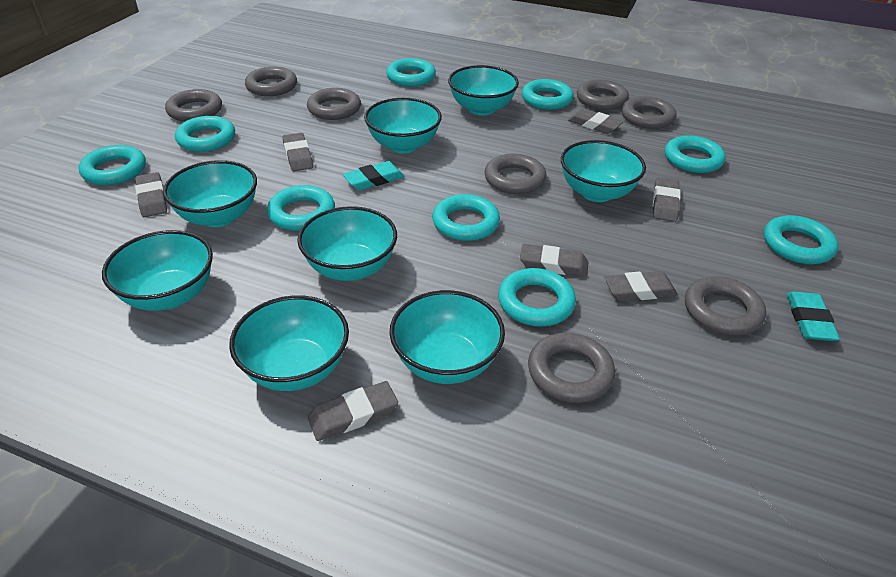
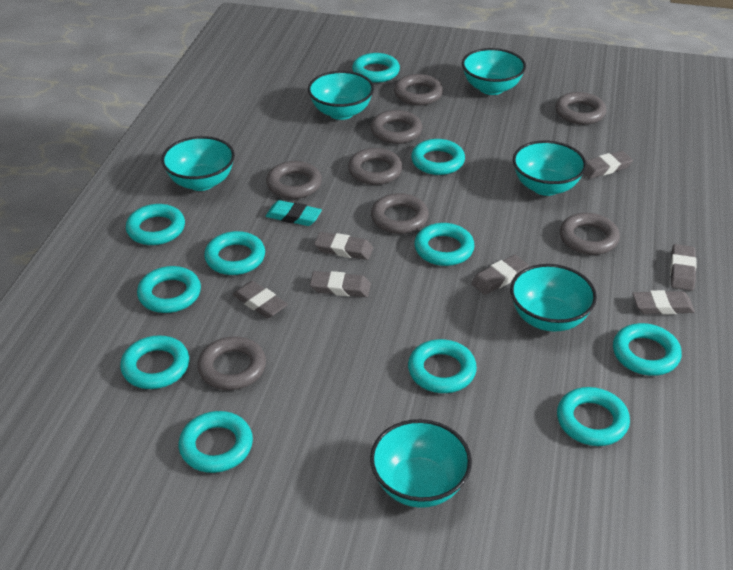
turquoise bowl: [102,230,213,311] [163,160,257,227] [229,295,349,391] [297,206,397,281] [364,98,442,153] [390,290,505,384] [448,65,519,116] [561,140,646,202] = 8 -> [161,136,235,191] [308,71,374,120] [370,419,472,508] [462,48,526,95] [510,264,597,332] [513,141,587,196] = 6
turquoise eraser: [343,161,405,190] [787,291,840,341] = 2 -> [266,200,322,226] = 1
turquoise ring: [79,145,146,185] [175,116,235,152] [267,185,335,231] [386,58,436,86] [432,194,500,241] [498,268,576,326] [522,79,574,110] [665,135,726,173] [764,215,839,264] = 9 -> [120,335,189,389] [126,204,185,245] [137,266,201,313] [179,411,253,473] [204,231,265,275] [352,53,400,83] [408,339,477,393] [411,139,465,175] [414,223,474,266] [557,387,630,446] [613,323,682,376] = 11

